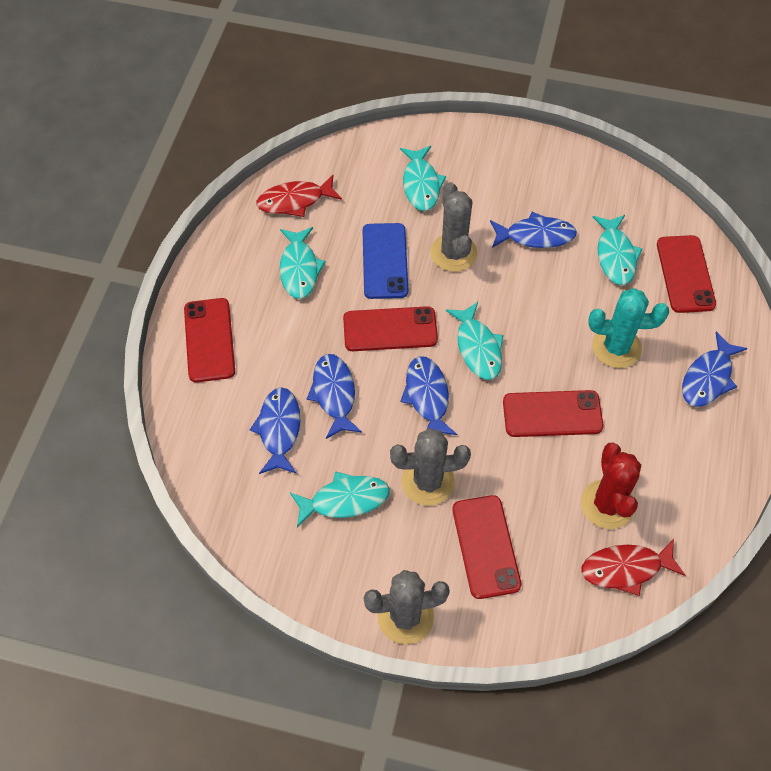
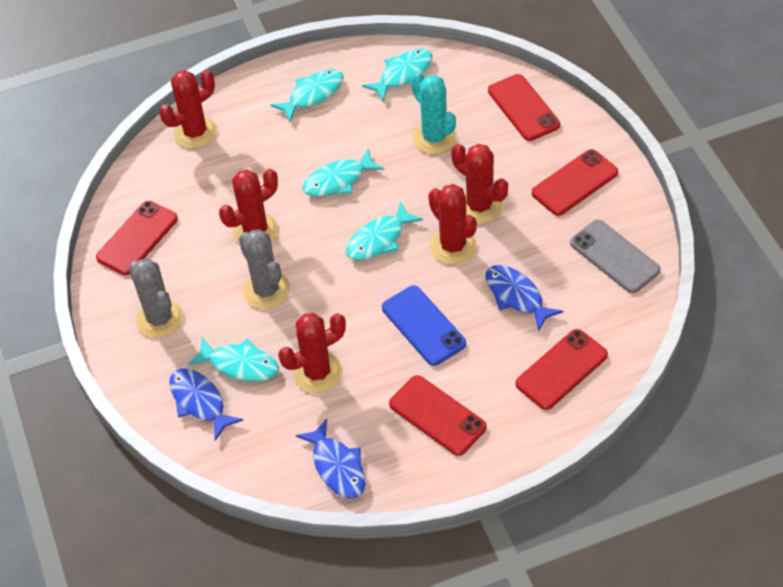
blue fish: [250,387,300,474] [307,354,362,439] [400,356,457,435] [490,212,577,248] [682,331,748,407] = 5 -> [169,369,244,441] [296,419,365,499] [486,265,563,332] = 3
grey cactus: [364,570,450,644] [390,428,471,506] [430,182,477,272] = 3 -> [129,259,184,338] [239,229,290,309] = 2
grey phone: none = 0 -> [570,220,661,293] = 1
red cactus: [581,442,641,529] = 1 -> [159,70,217,149] [219,169,278,245] [278,313,346,393] [428,184,477,264] [451,144,508,224] = 5
red fish: [256,175,342,217] [581,539,685,596] = 2 -> none = 0

